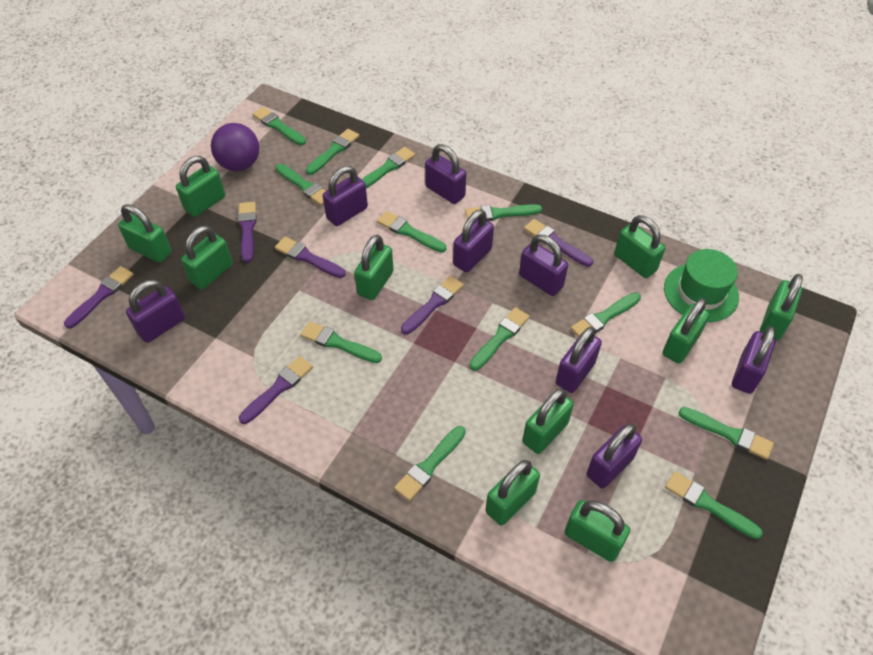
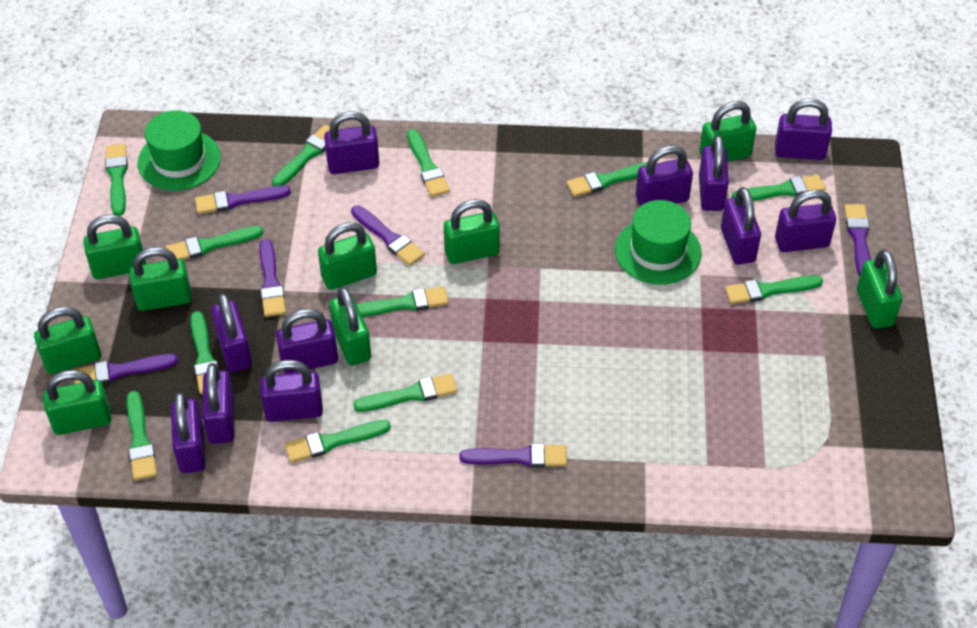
green hat: [664,249,739,322] = 1 -> [137,110,221,191] [615,200,702,285] = 2
green padlock: [118,204,172,263] [176,156,225,217] [181,226,232,289] [354,235,393,300] [486,460,540,526] [523,388,574,454] [565,500,630,562] [614,215,665,278] [663,298,710,364] [760,274,803,340] = 10 -> [34,307,101,374] [43,370,111,435] [83,215,146,279] [129,247,192,311] [318,222,377,290] [329,287,371,366] [444,199,500,264] [699,101,756,162] [857,250,902,328] = 9
purple ball: [211,123,259,171] = 1 -> none = 0
purple padlock: [126,280,185,343] [323,166,368,226] [425,144,466,204] [453,209,494,272] [519,235,568,296] [556,327,602,393] [587,424,642,489] [732,326,776,394] = 8 -> [171,392,206,473] [202,363,235,444] [211,293,252,372] [260,360,323,422] [276,309,338,374] [324,111,379,174] [636,145,693,206] [699,135,729,211] [721,187,761,265] [775,98,832,160] [775,190,836,252] = 11

